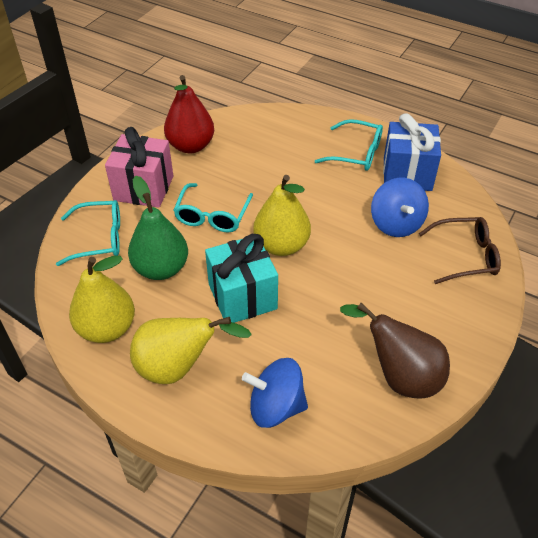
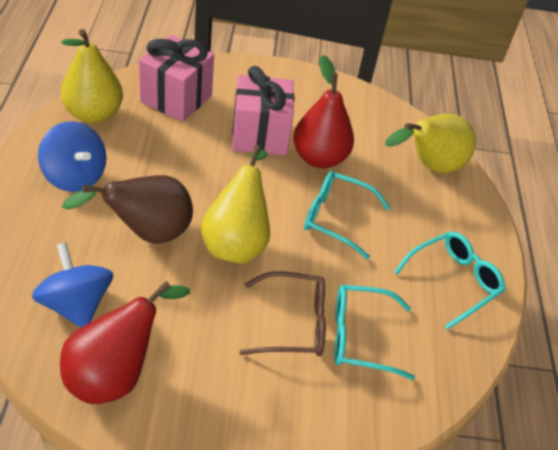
blue gift: [383,114,441,191] = 1 -> none = 0
green pear: [128,176,188,280] = 1 -> none = 0
pink gift: [105,127,173,208] = 1 -> [139,35,214,122] [232,66,294,155] = 2
red pear: [164,75,214,153] = 1 -> [60,281,190,404] [293,55,354,168] = 2
turquoise gift: [205,234,278,323] = 1 -> none = 0

